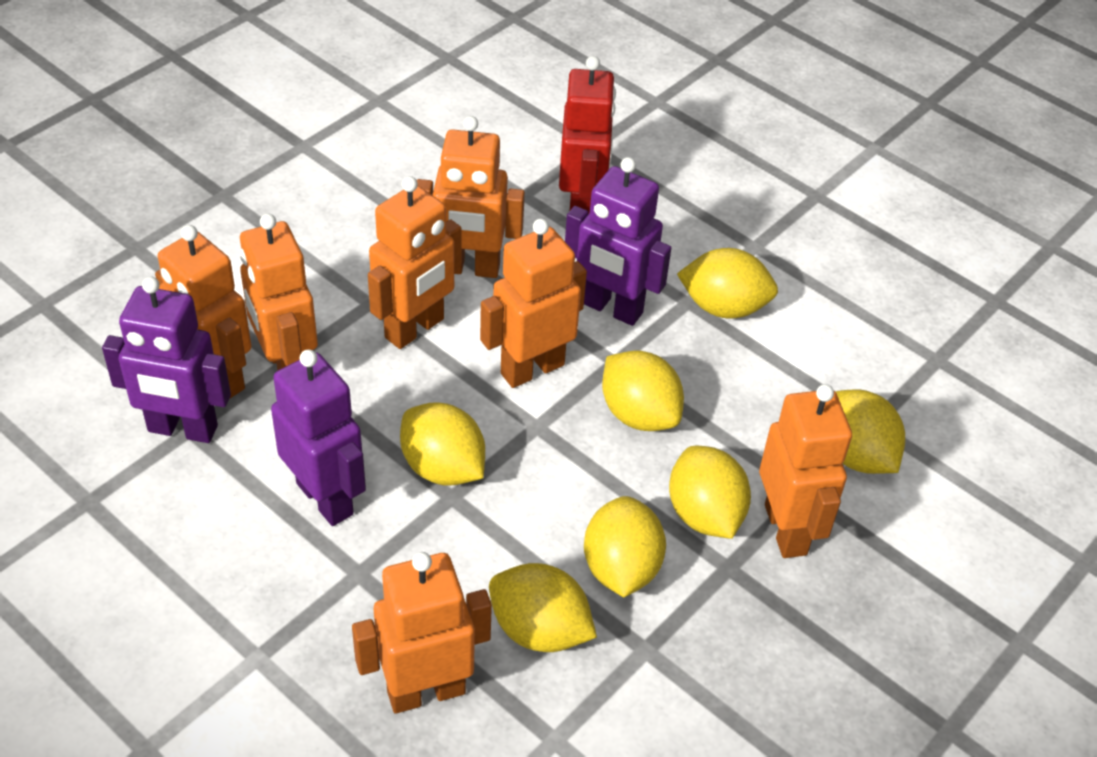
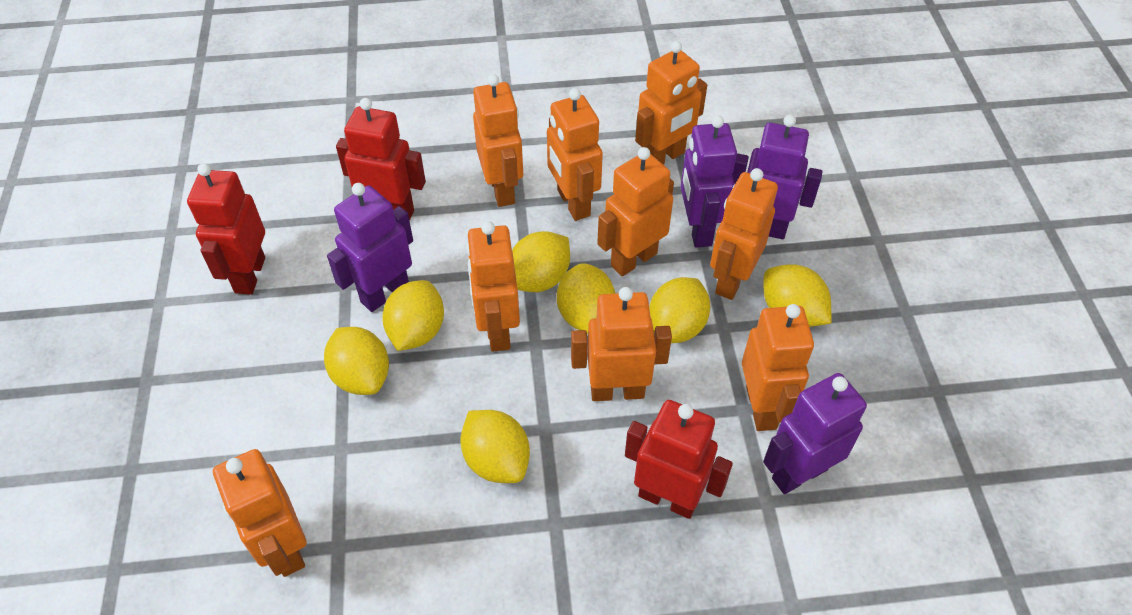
orange robot: [155,225,251,398] [240,213,318,371] [352,552,492,714] [368,176,462,349] [417,116,525,278] [480,219,587,388] [759,384,852,558] = 7 -> [213,449,306,577] [466,221,520,351] [473,74,523,207] [547,88,603,221] [571,287,672,401] [597,147,674,276] [635,41,707,165] [710,168,778,300] [742,304,814,431] = 9
purple robot: [102,277,231,443] [271,349,366,526] [565,157,671,326] = 3 -> [327,183,413,312] [681,115,737,248] [732,115,822,239] [763,373,867,494] = 4
red robot: [559,56,616,214] = 1 -> [187,163,265,295] [336,98,426,221] [625,400,733,519] = 3

